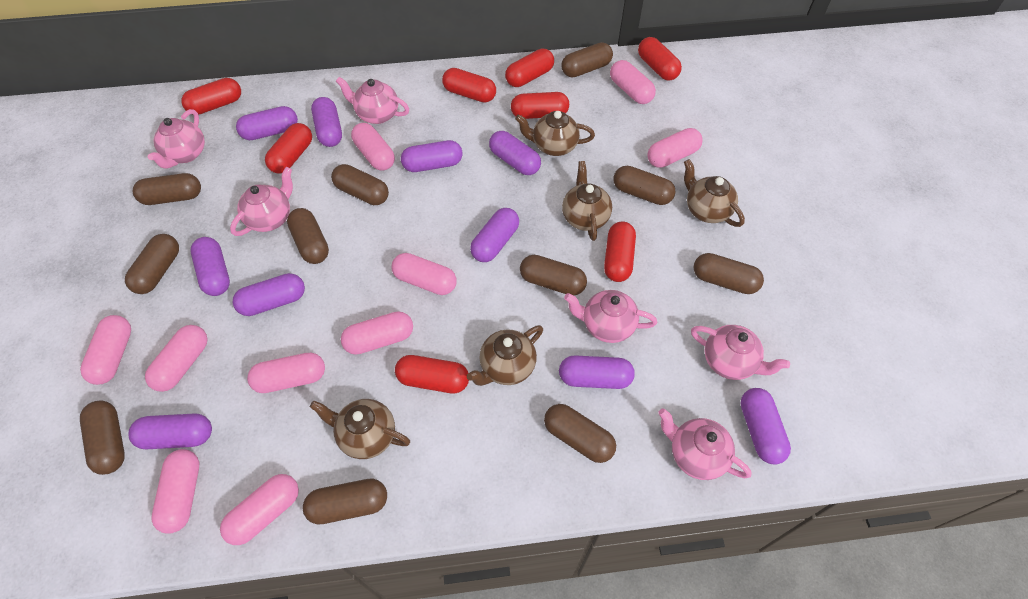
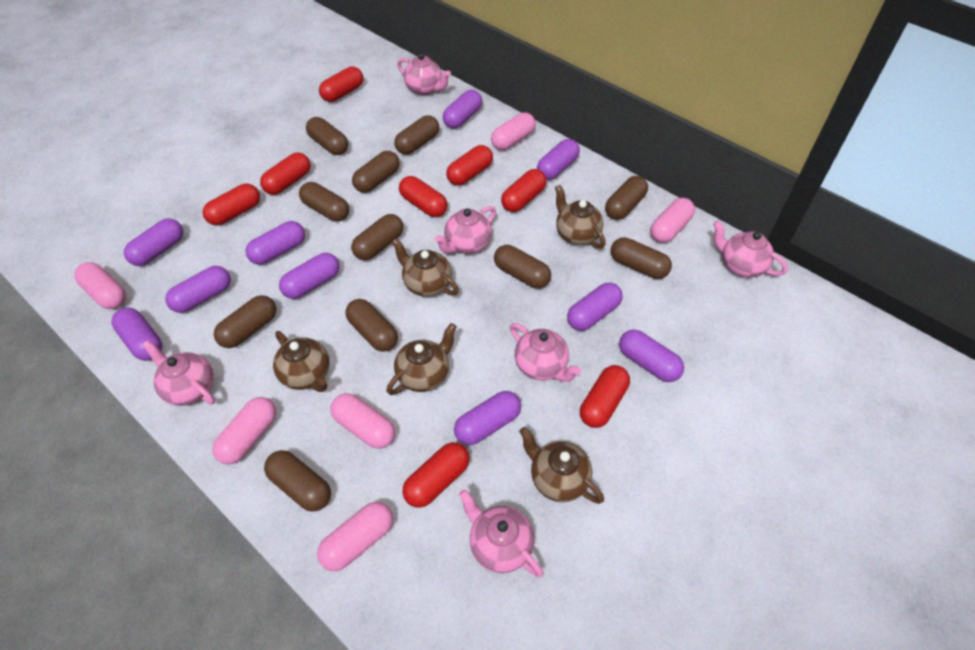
pink capsule: [80,315,131,385] [145,325,208,392] [151,449,199,534] [220,474,299,545] [247,353,325,393] [341,311,413,355] [351,123,395,171] [391,253,456,295] [610,60,656,104] [647,128,703,168] = 10 -> [74,262,126,309] [212,397,276,465] [317,502,393,571] [330,393,395,449] [491,113,536,150] [650,198,695,243] = 6

